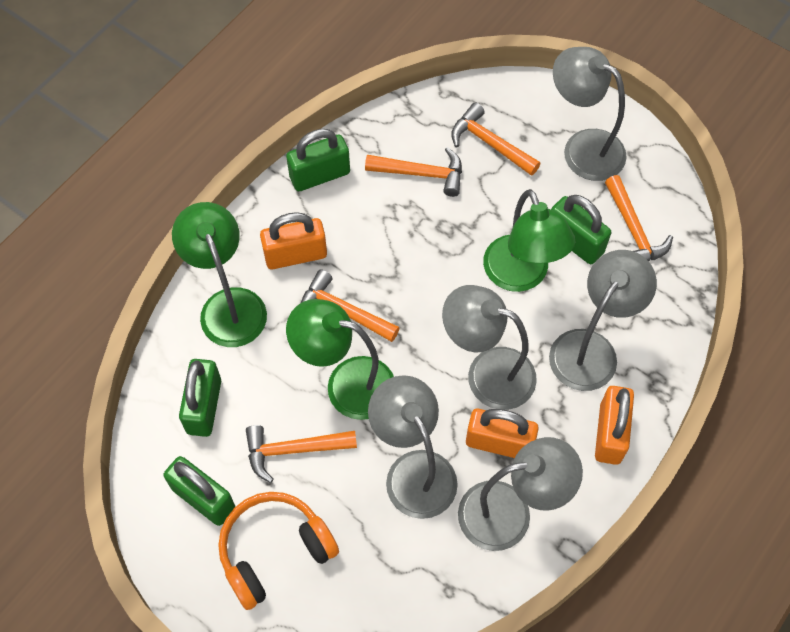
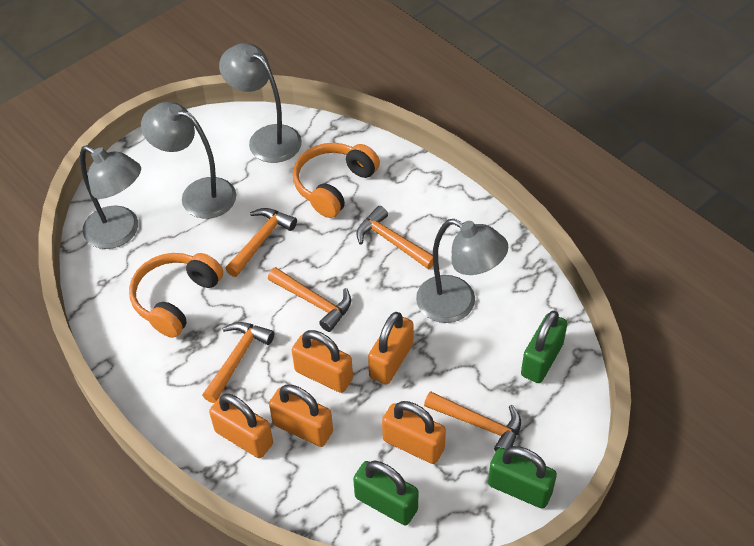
green lamp: [172,202,267,347] [286,299,394,420] [483,189,575,292] = 3 -> none = 0
green padlock: [163,456,235,526] [179,359,221,437] [286,129,350,191] [551,195,611,264] = 4 -> [353,460,418,525] [488,446,557,509] [521,311,568,383] = 3
grey lamp: [368,375,458,519] [442,285,537,410] [458,437,583,551] [549,250,657,391] [553,47,627,181] = 5 -> [80,145,141,249] [141,102,236,219] [219,43,302,163] [416,219,508,323] = 4
orange headphones: [218,492,339,610] = 1 -> [129,253,223,338] [293,143,380,218] = 2
orange padlock: [260,212,327,269] [466,409,539,458] [595,386,634,465] = 3 -> [209,393,273,458] [269,384,333,447] [292,330,353,393] [368,312,413,385] [382,401,446,464] = 5

